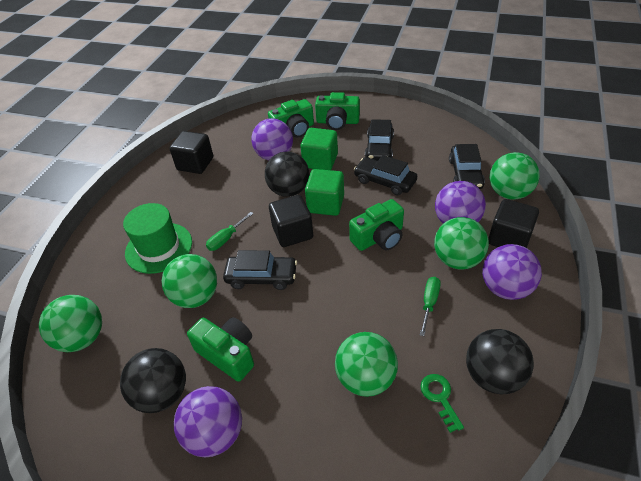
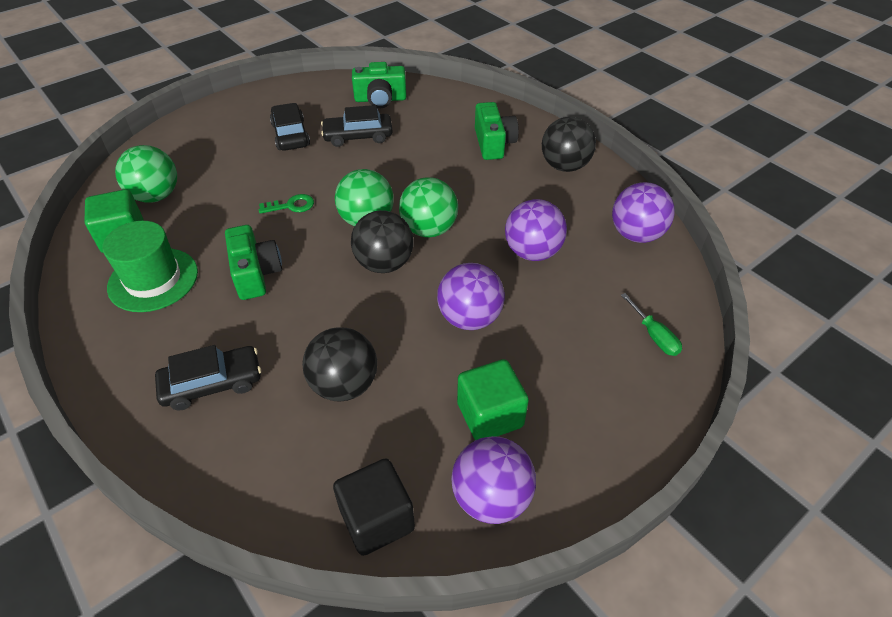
black car: [223,250,297,290] [354,155,417,195] [365,119,394,161] [449,144,485,189] = 4 -> [155,345,261,410] [270,103,310,151] [321,105,393,147] = 3
black cube: [169,131,213,174] [269,195,313,247] [488,199,539,248] = 3 -> [333,458,415,556] = 1
green ball: [39,295,102,352] [162,254,217,308] [335,332,398,397] [434,217,489,270] [490,152,540,199] = 5 -> [115,145,177,203] [335,169,394,227] [399,177,458,237] = 3
green camera: [187,317,254,382] [268,99,314,138] [315,92,360,130] [349,199,404,251] = 4 -> [225,225,282,300] [352,62,407,108] [475,102,519,160] = 3
green screwdriver: [206,212,254,251] [420,277,441,336] = 2 -> [621,293,682,356] = 1

